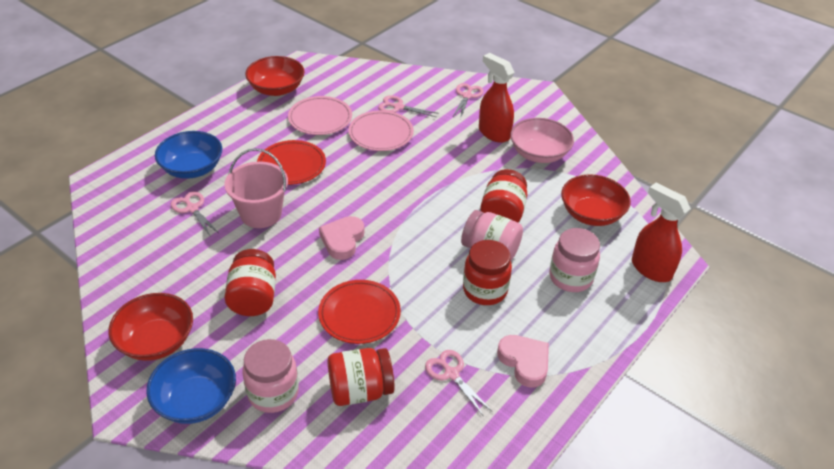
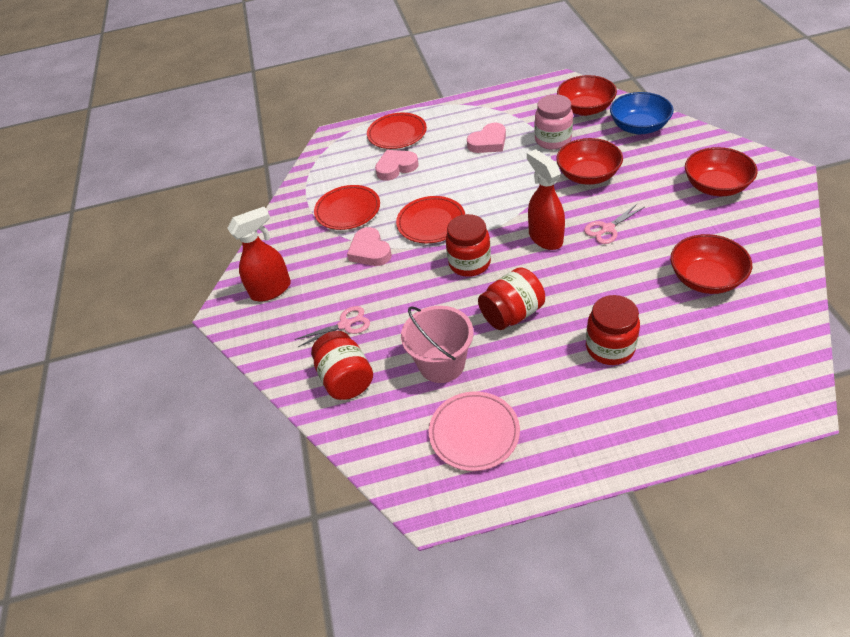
blue bowl: [146,348,236,424] [155,131,222,179] = 2 -> [610,92,674,134] = 1
pink bowl: [510,118,574,163] = 1 -> none = 0
pink heart: [319,216,364,260] [497,335,549,387] = 2 -> [347,227,392,266] [375,150,419,181] [467,123,506,153] = 3
pink jar: [242,339,299,413] [461,210,523,261] [549,228,600,292] = 3 -> [535,94,573,150] = 1
pink plate: [288,96,352,135] [348,110,414,151] = 2 -> [429,391,520,471] = 1
pink scissors: [171,191,219,237] [378,95,439,117] [425,350,493,417] [453,83,484,119] = 4 -> [295,306,370,347] [584,203,644,244] = 2
red bowl: [109,293,193,361] [245,56,305,96] [561,174,631,226] = 3 -> [556,138,623,185] [557,75,617,116] [670,234,752,294] [685,147,758,196] = 4
red plate: [257,140,326,185] [318,280,401,344] = 2 -> [314,185,380,230] [367,113,427,149] [396,196,465,243] = 3

